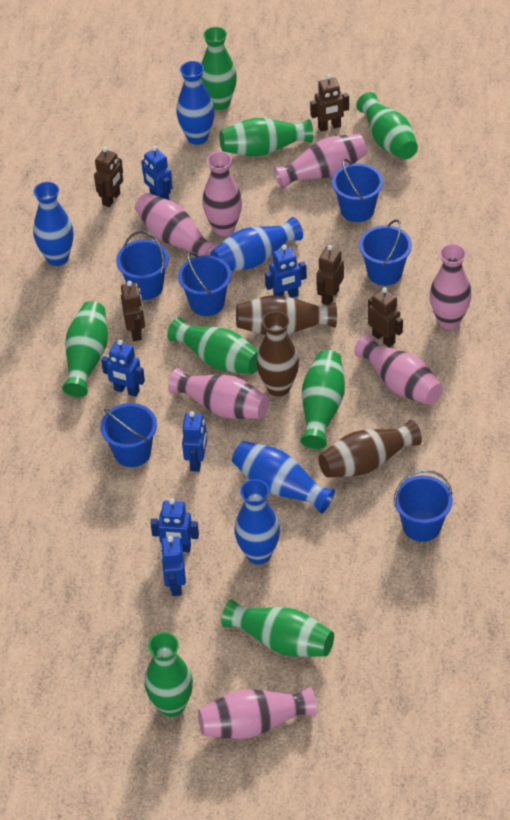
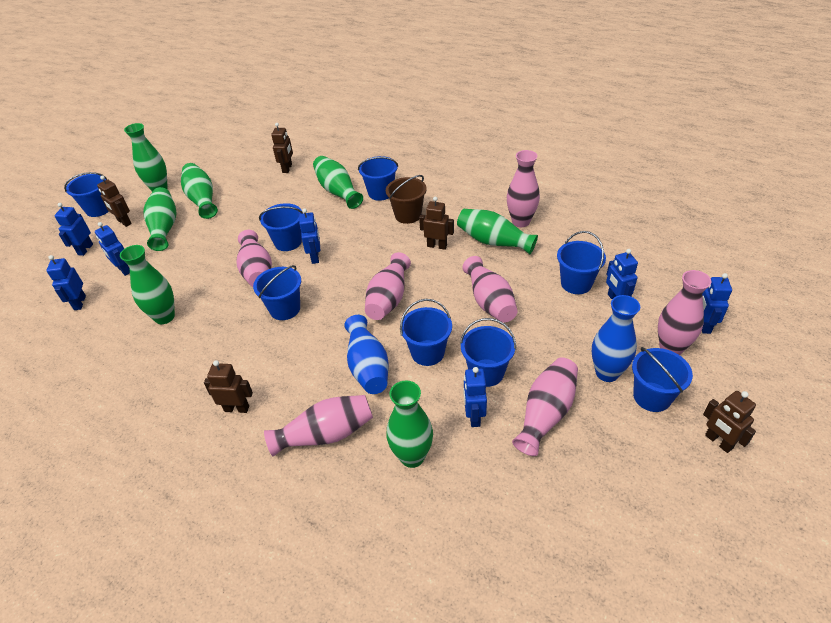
blue bucket: [100,403,157,467] [116,231,169,300] [178,252,231,316] [332,158,383,222] [359,219,412,286] [394,470,453,542] = 6 -> [64,172,109,217] [253,265,301,320] [259,203,303,251] [358,156,398,201] [400,299,452,366] [460,318,516,387] [557,231,606,294] [632,347,693,412] = 8
blue robot: [101,340,145,397] [141,146,173,200] [150,499,199,552] [160,536,186,596] [182,411,207,472] [265,245,307,298] = 6 -> [46,255,86,310] [54,203,93,256] [95,222,130,276] [299,208,320,264] [463,367,487,427] [606,249,638,299] [702,273,732,334] = 7
blue vase: [33,182,74,266] [176,61,214,145] [210,217,303,271] [232,441,335,514] [234,479,280,565] = 5 -> [344,315,389,394] [592,295,640,382] = 2
brown bucket: none = 0 -> [386,175,427,224] = 1
brown vase: [236,295,337,335] [256,311,299,397] [318,420,422,477] = 3 -> none = 0
green vase: [62,301,108,397] [145,632,193,717] [167,317,258,374] [201,27,237,110] [219,118,313,156] [221,599,334,657] [300,350,345,449] [356,92,418,160] = 8 -> [120,245,175,324] [124,123,168,192] [143,187,177,251] [181,163,218,219] [313,156,363,209] [387,380,433,468] [457,209,538,254] = 7

